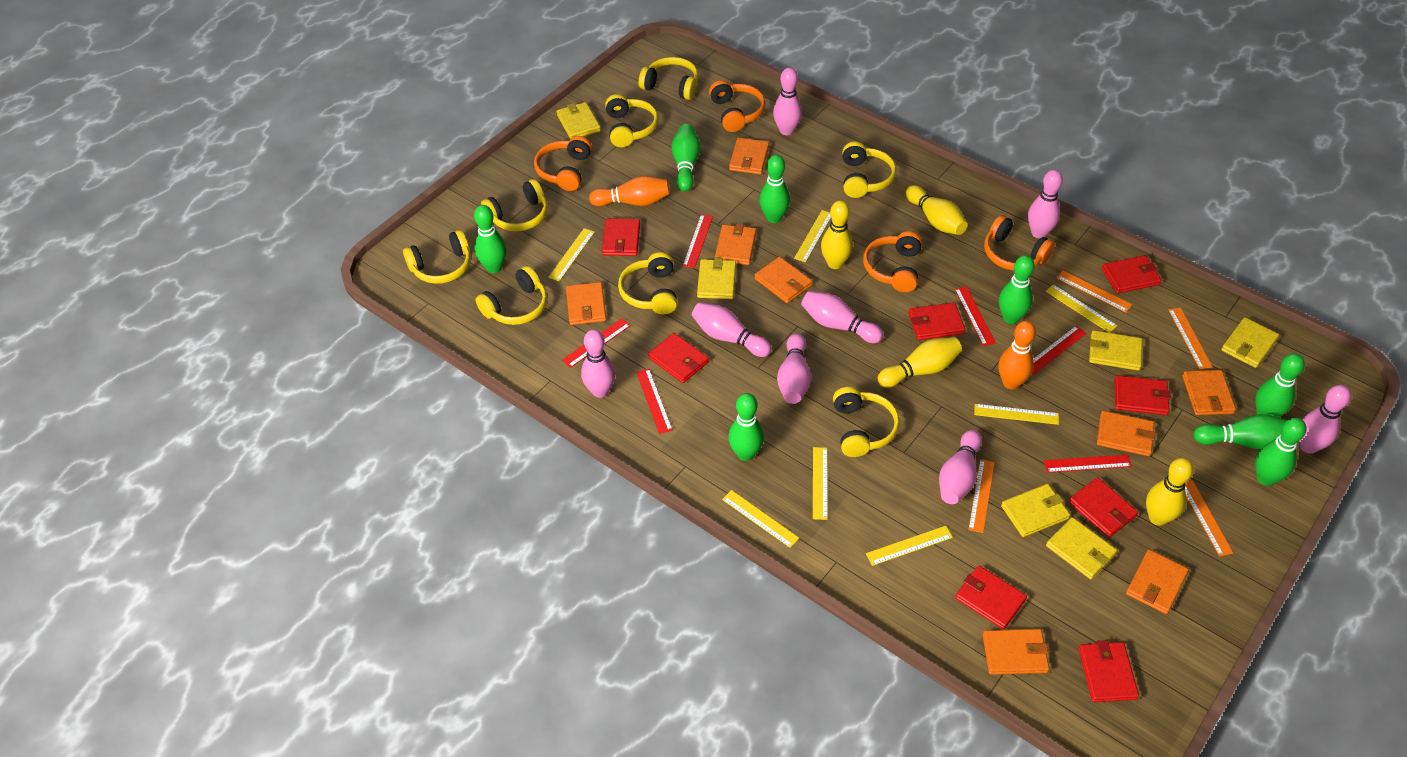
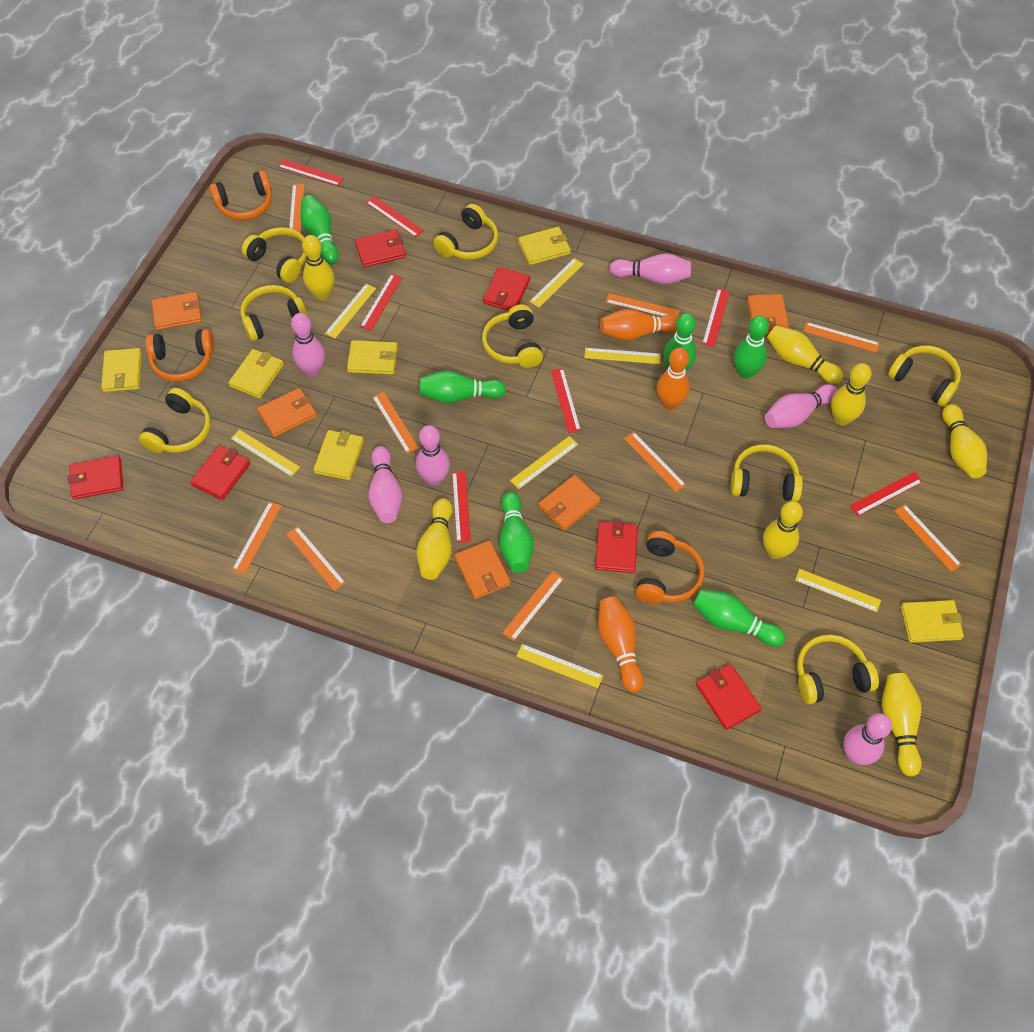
green bowling pin: [474,205,507,273] [671,124,701,191] [728,393,764,461] [759,155,790,223] [999,255,1035,324] [1194,414,1287,449] [1255,353,1305,417] [1255,417,1306,486] = 8 -> [300,195,339,264] [419,371,506,403] [499,492,534,573] [664,313,696,371] [693,589,786,647] [734,315,769,379] = 6
orange bowling pin: [589,176,670,206] [998,321,1036,390] = 2 -> [598,596,644,692] [600,309,679,341] [657,347,690,410] = 3
orange headphones: [534,136,592,191] [709,80,765,132] [863,231,922,292] [984,215,1055,271] = 4 -> [146,329,214,382] [209,170,272,220] [635,531,705,604] = 3
orange ruler: [968,459,995,533] [1057,271,1132,313] [1168,307,1213,369] [1185,480,1233,557] = 4 -> [232,501,282,574] [286,526,346,591] [289,184,304,237] [372,392,419,454] [503,571,564,641] [606,293,680,316] [624,432,686,492] [803,322,880,353] [895,504,962,572] = 9
orange wallet: [566,282,606,325] [715,224,756,265] [729,137,769,174] [755,257,812,303] [983,629,1049,675] [1097,411,1155,456] [1126,549,1189,614] [1182,370,1236,415] = 8 -> [152,292,202,330] [257,388,317,437] [454,540,511,599] [539,475,601,531] [747,294,789,334] = 5
pink bowling pin: [581,329,616,398] [692,302,771,357] [773,67,802,135] [777,333,811,404] [801,291,883,343] [939,430,982,504] [1028,170,1063,239] [1299,385,1351,454] = 8 -> [291,313,325,376] [368,446,403,523] [416,425,450,486] [610,253,692,284] [765,384,838,428] [843,713,892,765] = 6
red ruler: [562,318,631,368] [636,369,673,434] [683,214,713,268] [955,286,996,346] [1032,326,1086,374] [1044,454,1132,473] = 6 -> [278,159,344,186] [360,274,403,331] [366,196,424,237] [452,471,471,543] [551,368,581,433] [702,288,730,347] [850,472,923,516] = 7
red wallet: [602,218,640,256] [648,333,709,383] [908,302,965,340] [955,566,1027,629] [1069,477,1138,538] [1079,640,1139,702] [1102,255,1161,294] [1114,375,1171,415] = 8 -> [68,456,123,500] [190,446,250,500] [355,229,406,268] [483,267,530,311] [595,521,638,573] [696,664,762,730] = 6
yellow bowling pin: [821,200,853,269] [877,337,962,387] [906,185,968,235] [1146,458,1193,526] = 4 -> [302,235,334,300] [417,498,453,580] [763,501,803,559] [767,325,843,384] [831,363,872,426] [882,673,922,777] [942,404,987,478] = 7

